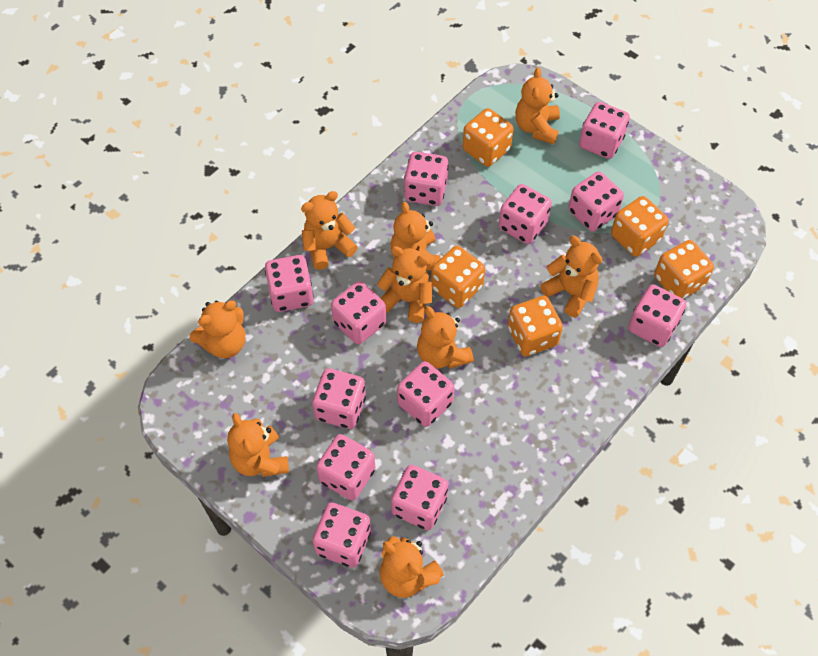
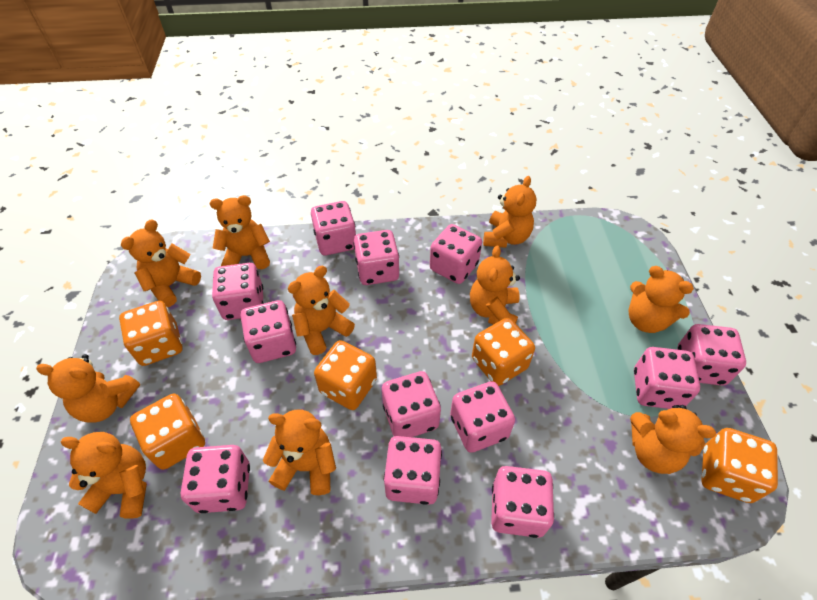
orange teddy bear: [190,301,245,358] [227,413,289,477] [301,191,358,270] [377,246,432,323] [379,536,444,598] [390,202,441,270] [417,306,474,369] [515,67,560,144] [540,236,603,317] = 9 -> [36,354,140,423] [61,432,147,519] [121,219,201,307] [210,195,270,269] [263,410,336,495] [288,266,355,355] [470,246,520,325] [483,176,536,248] [629,266,694,333] [630,405,716,474] = 10

